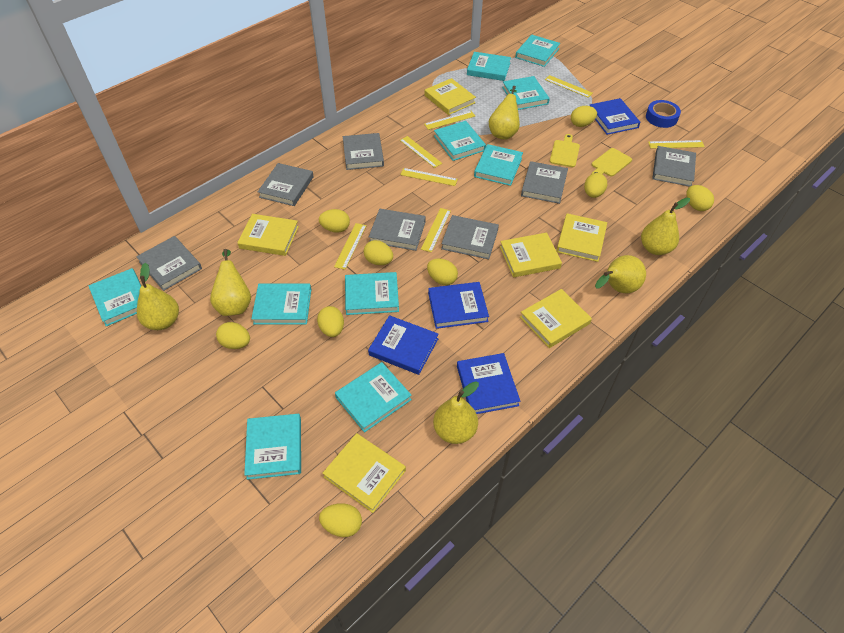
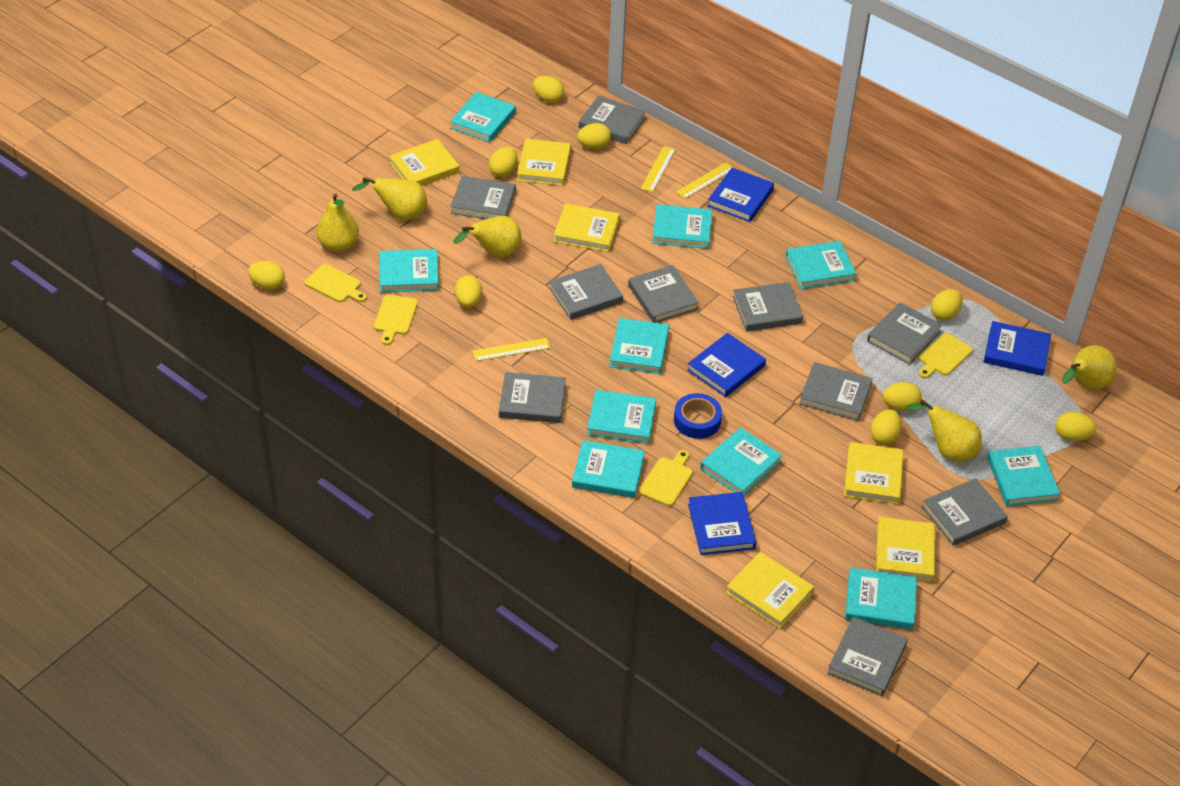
grey book: [136,236,202,291] [258,163,314,206] [343,133,384,170] [369,209,426,251] [441,215,499,259] [521,161,568,204] [652,146,696,186] = 7 -> [450,176,516,219] [499,372,566,423] [549,264,623,320] [579,96,646,144] [628,265,699,323] [733,282,803,332] [799,362,873,421] [827,617,908,696] [867,302,942,365] [922,478,1008,546] = 10
yellow cutting board: [550,134,580,167] [592,148,632,177] = 2 -> [304,264,367,302] [374,295,418,345] [639,450,693,506] [919,333,973,378] = 4
yellow pear: [137,263,179,330] [210,249,251,316] [433,381,479,444] [489,86,520,140] [595,255,646,293] [641,198,690,255] = 6 -> [317,193,359,252] [352,177,427,220] [454,216,521,257] [906,399,982,462] [1062,345,1117,390] = 5
yellow ruler: [334,223,366,270] [400,136,442,168] [400,168,458,186] [421,208,451,252] [424,111,475,130] [545,75,593,98] [648,140,705,148] = 7 -> [473,338,550,361] [641,146,676,192] [676,162,733,199] = 3

